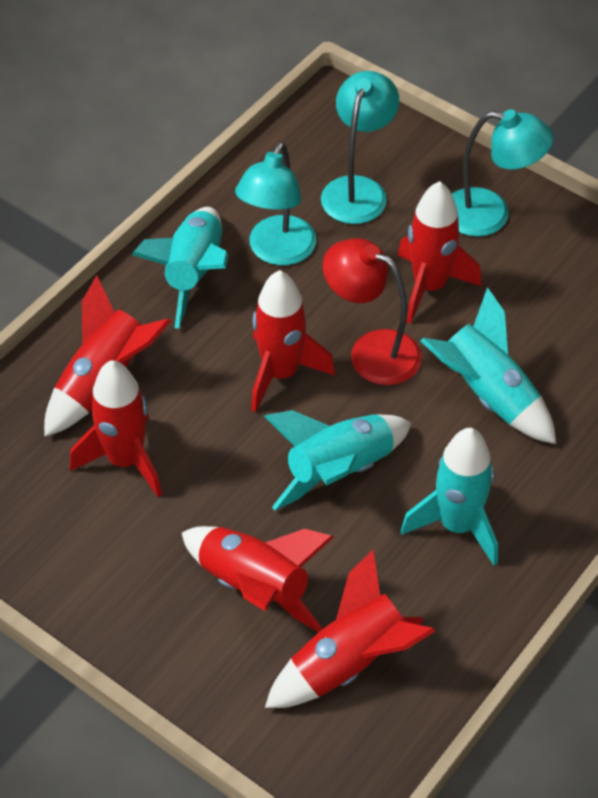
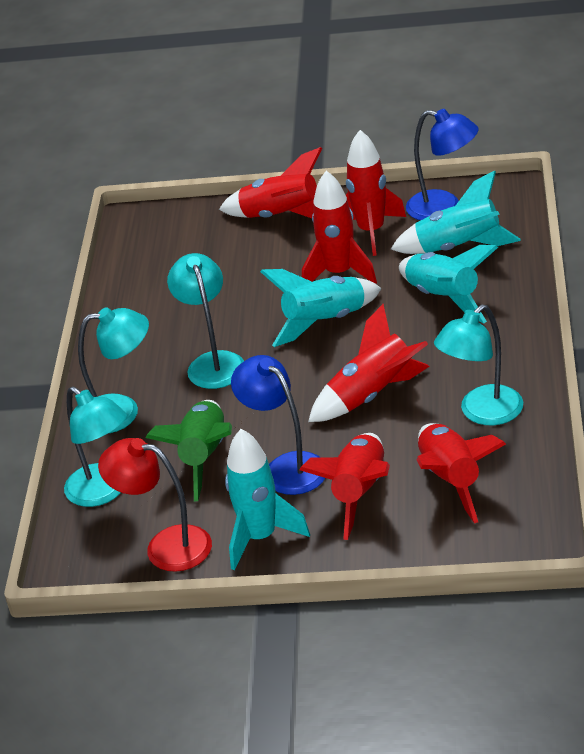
blue lamp: none = 0 -> [231,355,325,495] [406,109,479,220] = 2
green rocket: none = 0 -> [146,400,232,501] = 1
turquoise lamp: [235,142,316,265] [321,71,399,224] [452,109,554,237] = 3 -> [64,386,127,507] [78,307,149,433] [167,253,244,389] [434,304,523,425] = 4

